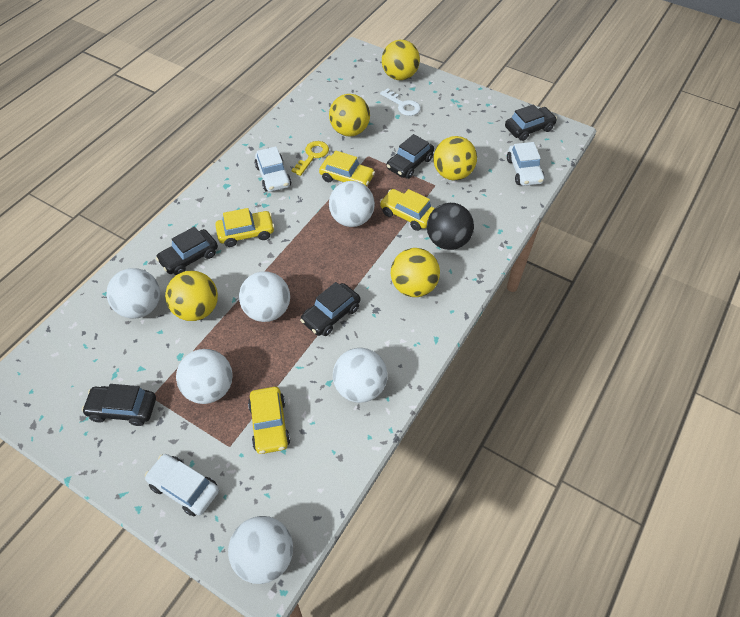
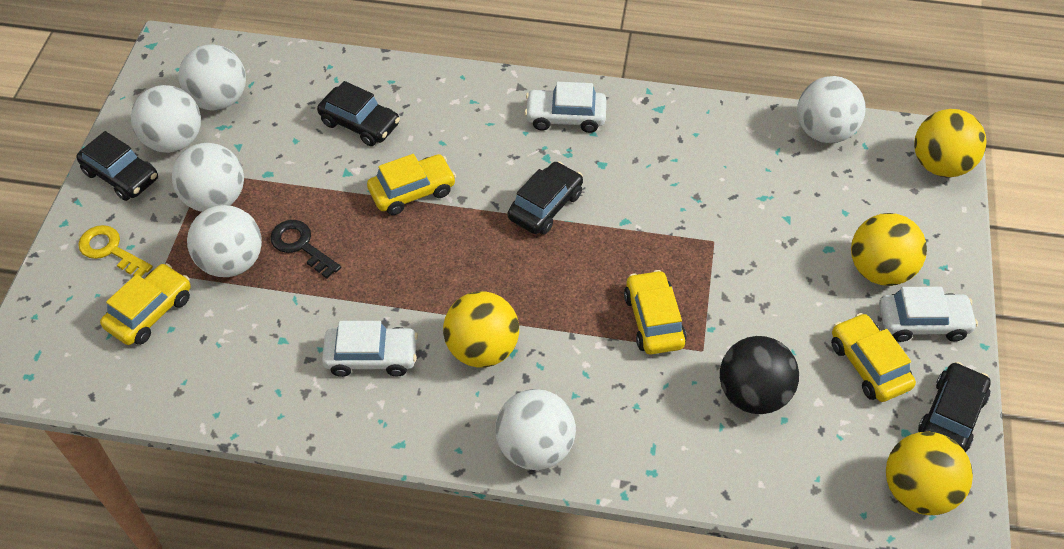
black car: [82,384,156,426] [156,227,218,275] [300,282,360,336] [387,134,434,179] [505,104,557,141] = 5 -> [76,131,158,201] [317,81,400,146] [508,161,583,235] [918,362,991,452] = 4
black key: none = 0 -> [270,220,341,279] = 1
white key: [380,88,421,116] = 1 -> none = 0
yellow ball: [165,271,218,321] [329,94,370,136] [382,40,420,80] [391,248,440,297] [434,136,477,181] = 5 -> [443,291,519,367] [851,213,927,286] [886,432,973,515] [914,109,987,177] = 4

